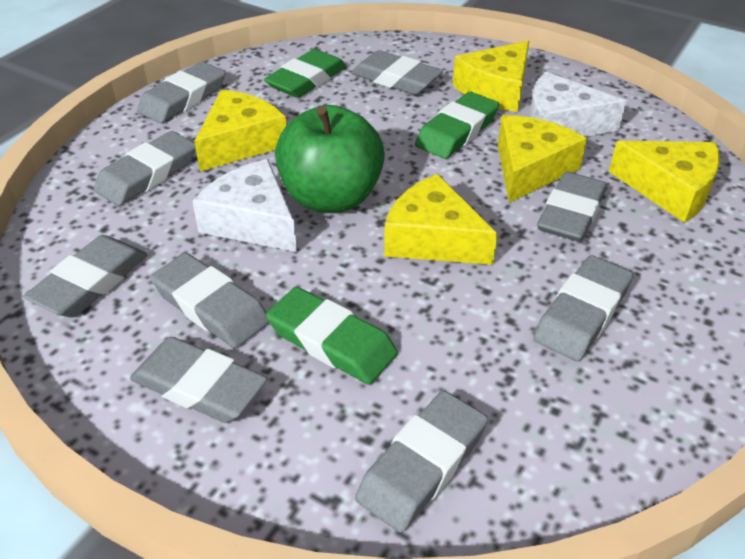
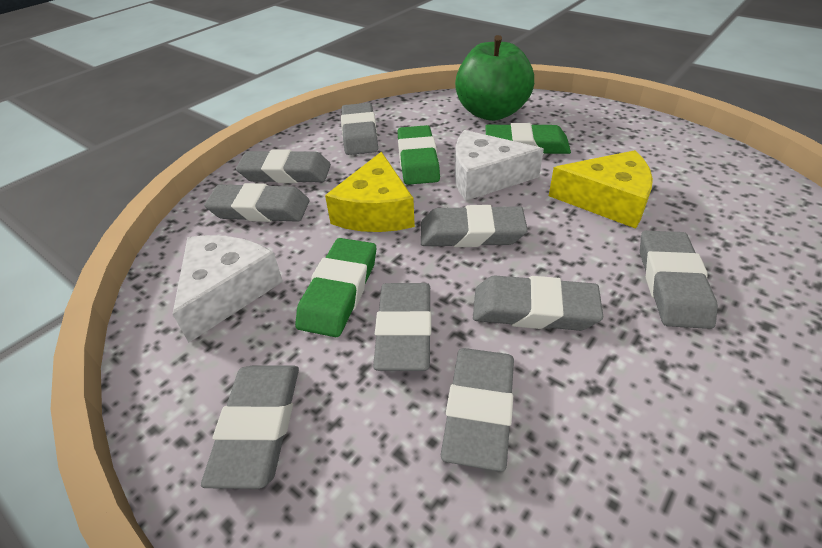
yellow cheese: [194,90,286,172] [384,174,498,265] [453,41,529,112] [498,115,587,203] [609,141,720,223] = 5 -> [325,152,415,232] [549,150,653,229] = 2

